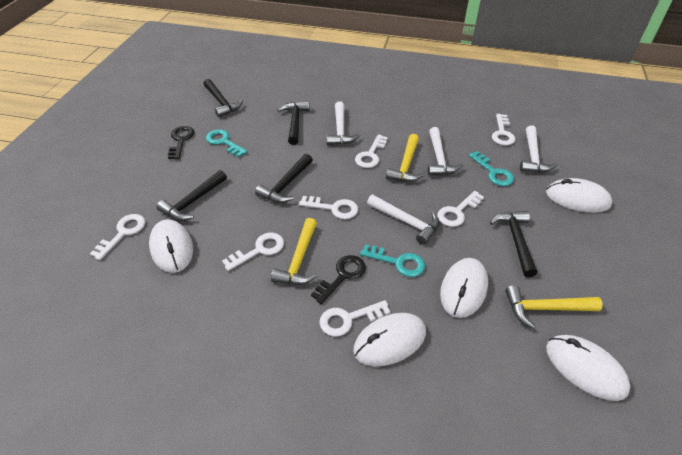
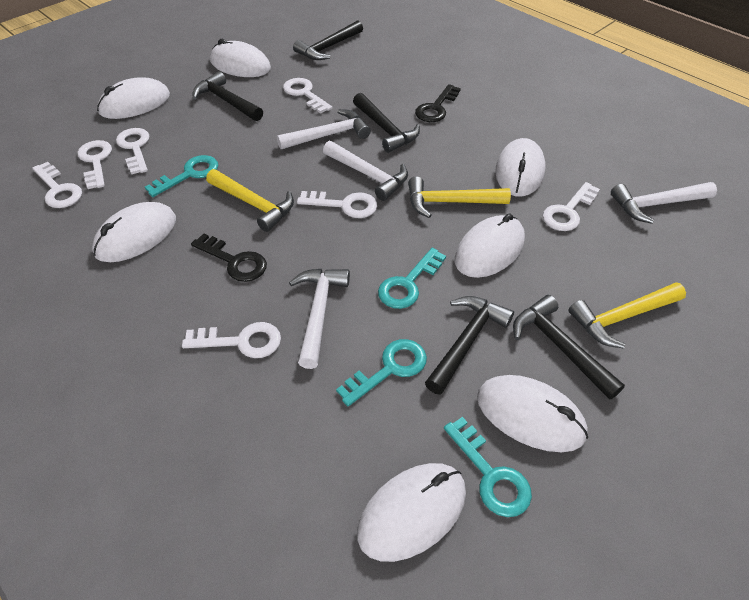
turquoise key: [206,129,248,157] [360,244,425,277] [469,151,514,186] = 3 -> [145,155,218,197] [336,339,427,406] [378,248,446,309] [444,417,532,517] = 4
white mouse: [149,219,193,273] [353,313,426,367] [440,258,488,318] [546,178,612,213] [546,335,631,401] = 5 -> [92,202,176,262] [97,77,170,119] [210,39,271,77] [357,463,466,562] [455,213,525,278] [477,375,588,452] [495,138,545,197] = 7

